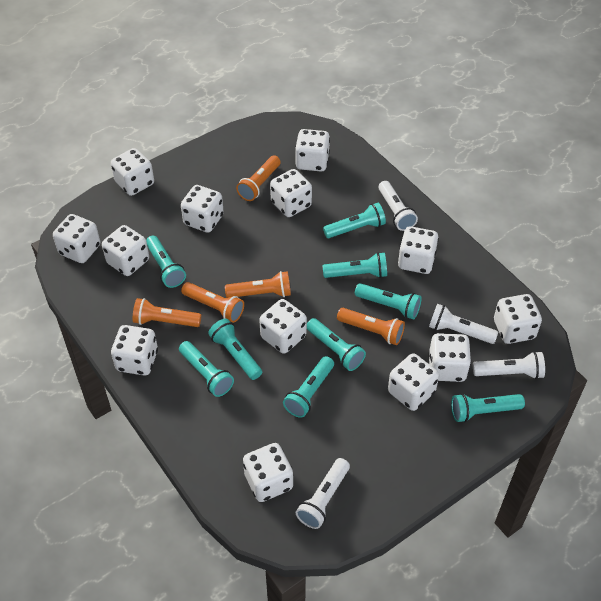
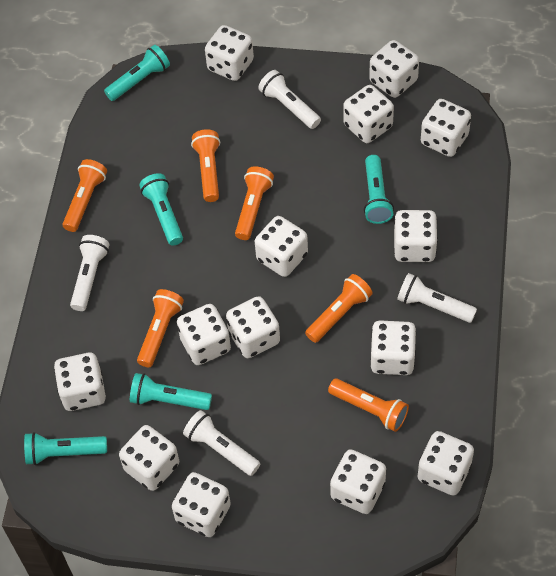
orange flashlight: [133,298,201,327] [181,282,244,323] [225,271,291,298] [236,156,280,201] [337,308,405,345] = 5 -> [63,159,107,232] [137,289,184,367] [191,129,220,202] [235,167,274,240] [305,274,373,343] [328,379,409,432] = 6
turquoise flashlight: [146,236,186,288] [179,341,234,397] [208,319,262,380] [283,356,334,418] [307,318,366,371] [322,252,387,278] [323,203,386,238] [355,283,422,320] [451,393,525,422] = 9 -> [24,432,107,465] [104,45,170,101] [130,373,212,410] [139,173,183,246] [364,155,394,224] = 5
white dice: [53,214,100,263] [102,225,149,276] [111,148,154,196] [111,325,158,376] [181,185,224,233] [243,443,293,502] [259,299,307,354] [270,169,312,217] [295,129,330,171] [388,354,439,411] [398,226,439,274] [428,333,471,382] [494,294,542,344] = 13 -> [54,352,106,411] [119,425,179,491] [172,472,231,537] [177,304,231,365] [205,25,254,81] [226,296,280,358] [255,216,308,277] [330,449,386,514] [343,85,394,143] [369,40,419,98] [370,320,417,375] [394,210,438,262] [418,431,474,495] [421,99,471,157] = 14

